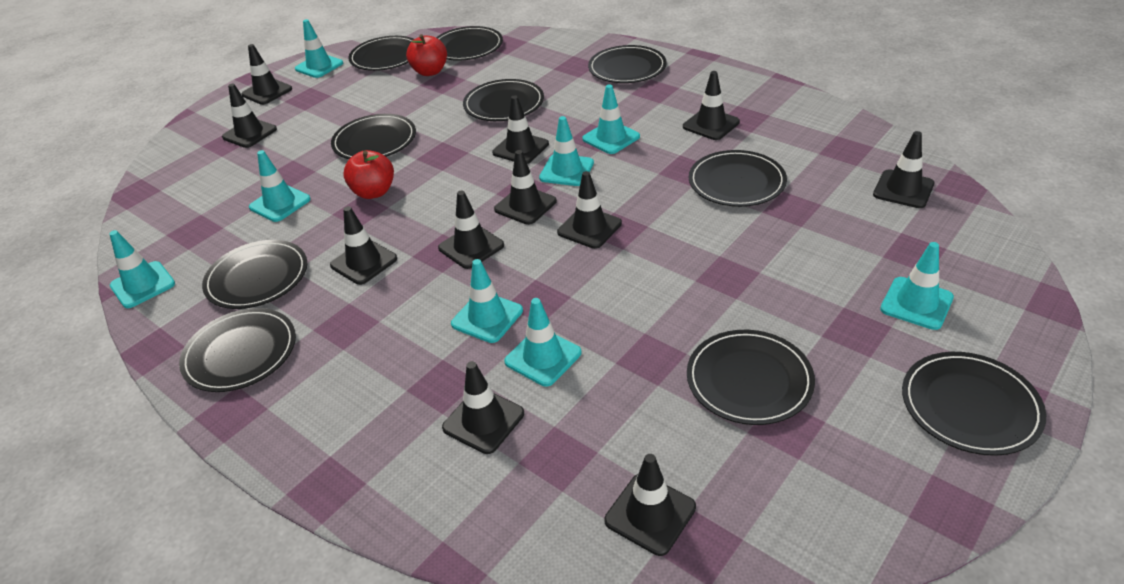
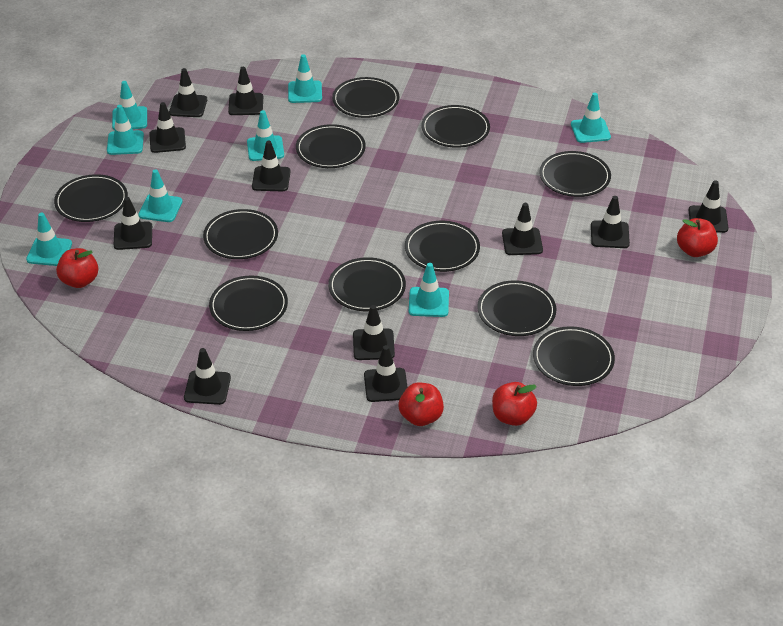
black plate: [179,308,296,392] [202,240,307,309] [331,114,416,159] [348,36,414,71] [436,26,503,61] [463,79,544,121] [588,45,667,83] [687,330,815,425] [689,150,787,207] [902,352,1046,456] = 10 -> [54,174,128,222] [203,209,278,259] [209,276,288,331] [296,124,366,168] [328,257,406,311] [332,77,399,118] [405,221,480,272] [421,105,490,148] [477,280,556,336] [533,326,615,386] [539,151,611,197] = 11
red apple: [343,150,394,199] [406,34,447,76] = 2 -> [56,248,99,288] [399,383,444,426] [492,382,537,426] [677,218,718,257] = 4

